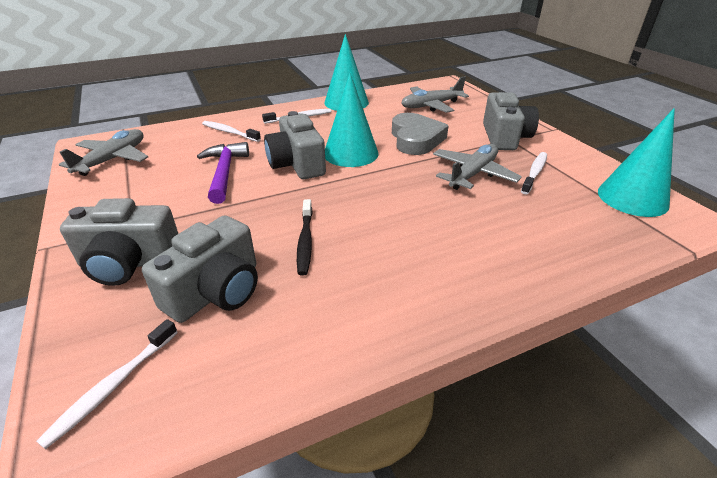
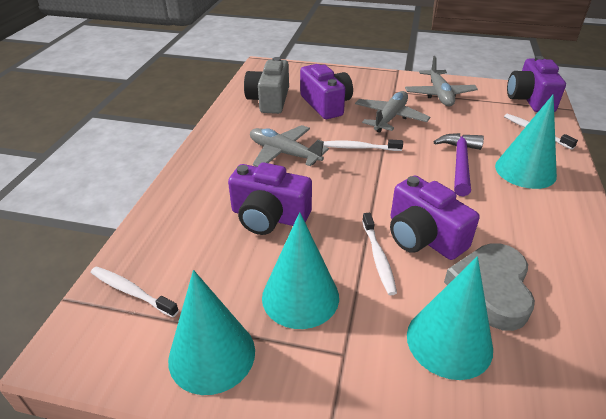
black toothbrush: [297,199,313,276] = 1 -> none = 0
grey camera: [60,198,178,286] [142,215,258,323] [264,111,326,179] [483,92,539,150] = 4 -> [244,57,289,114] = 1
purple camera: none = 0 -> [228,163,312,235] [300,64,353,119] [390,176,480,260] [507,56,566,112] = 4
turquoise cone: [324,34,369,111] [325,73,378,167] [598,108,675,217] = 3 -> [168,270,255,395] [262,212,339,329] [407,256,493,380] [495,94,557,189] = 4

